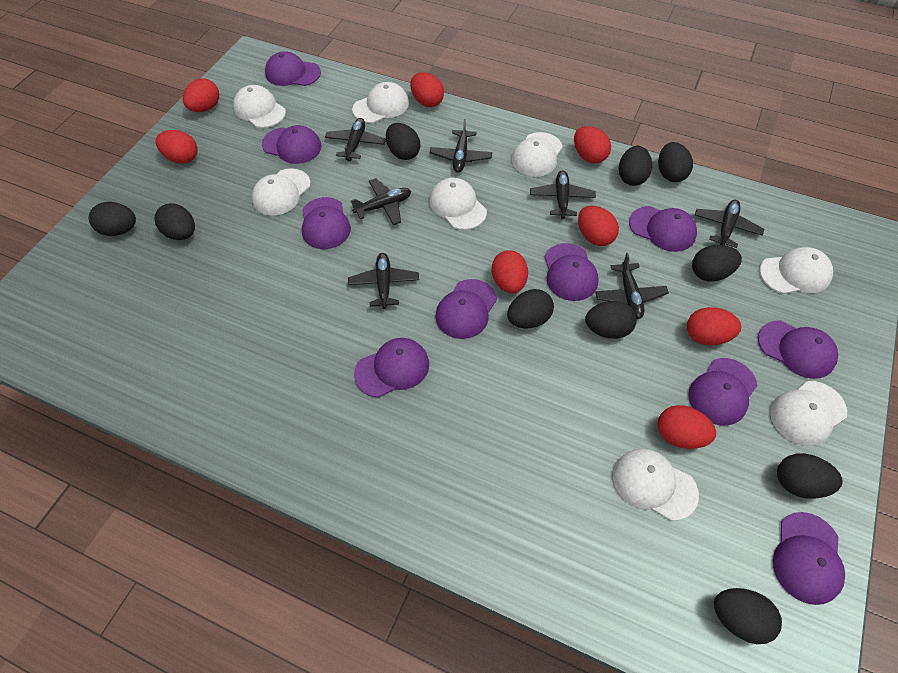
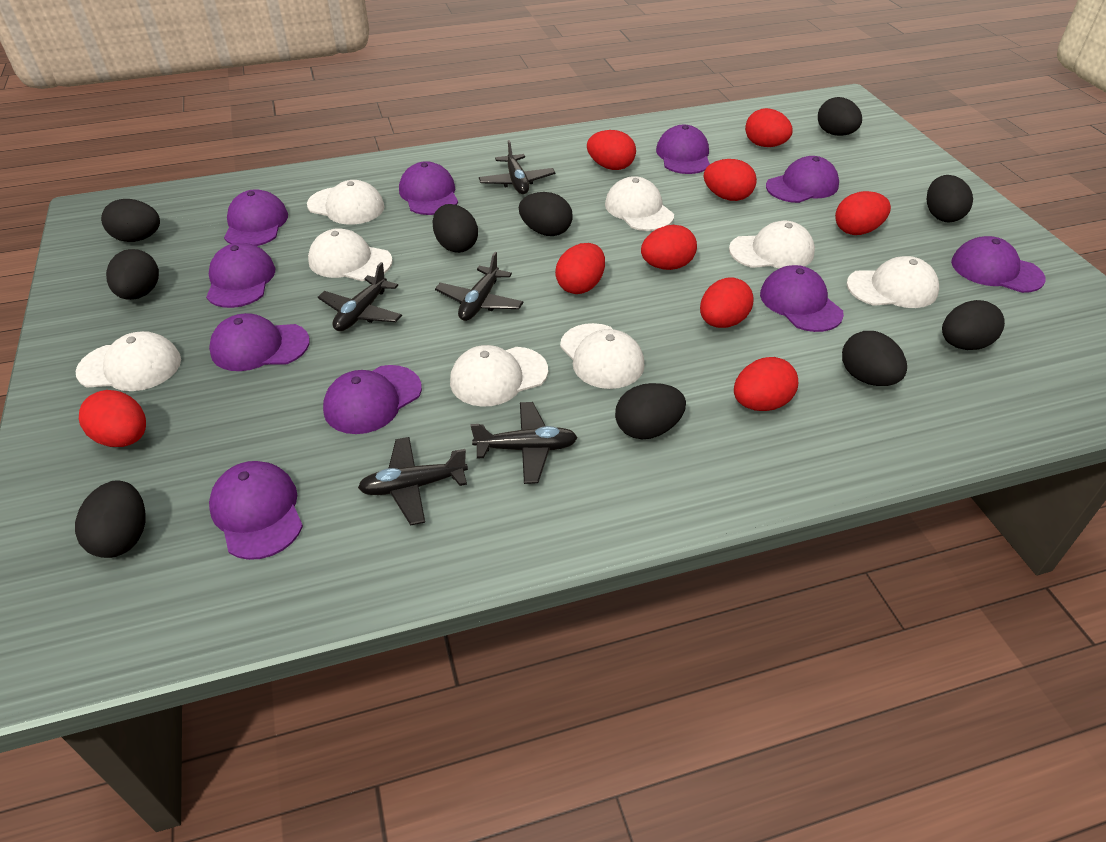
black plane: [325,118,386,161] [348,253,419,309] [351,178,411,225] [430,119,492,173] [530,170,596,219] [595,253,669,319] [695,200,764,248] = 7 -> [318,262,402,331] [358,437,468,526] [435,252,523,321] [471,402,578,484] [479,140,555,194] = 5
red egg: [156,130,198,164] [183,78,219,112] [410,72,444,107] [492,250,528,293] [574,126,611,164] [578,206,619,246] [658,405,716,449] [687,307,741,345] = 8 -> [79,390,146,447] [555,243,605,294] [587,130,636,170] [641,225,697,270] [700,278,753,328] [703,159,757,201] [734,357,798,411] [745,108,793,147] [835,191,891,235] = 9

